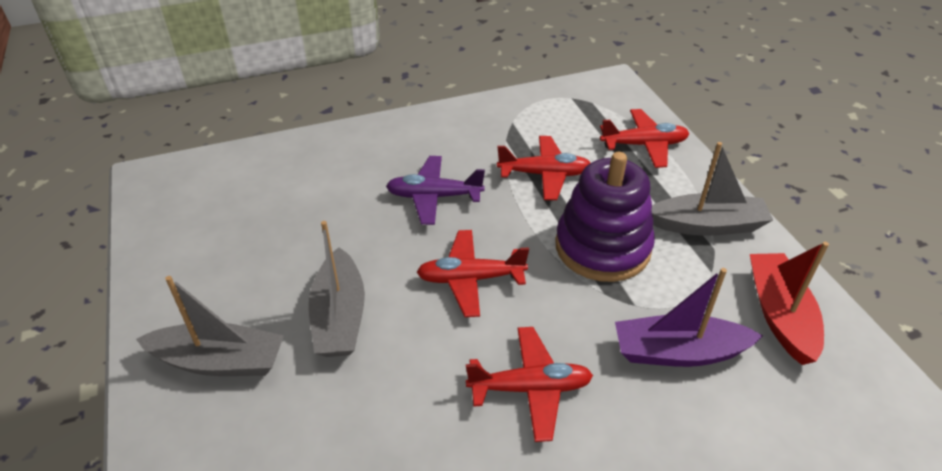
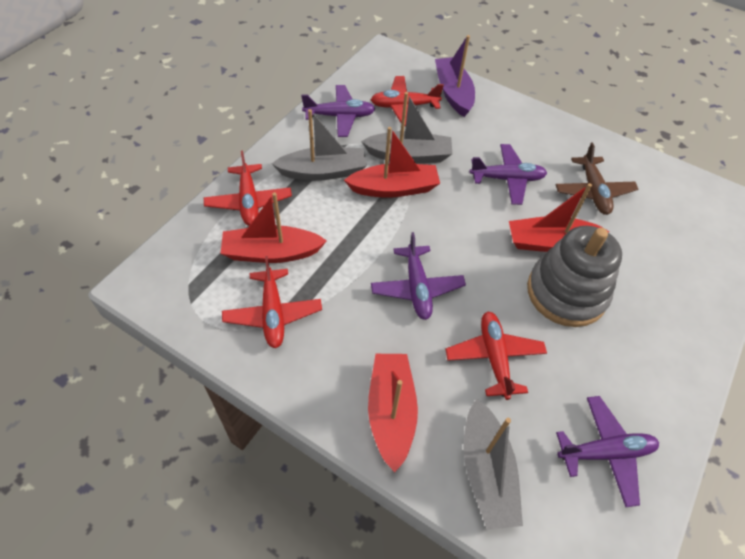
brown plane: none = 0 -> [556,143,638,215] = 1
grey stacking toy: none = 0 -> [527,226,622,327] = 1
purple plane: [386,156,485,225] = 1 -> [301,85,375,137] [371,232,466,320] [469,144,547,205] [556,396,659,507] = 4
purple stacking toy: [555,152,655,282] = 1 -> none = 0
red boat: [750,242,829,365] = 1 -> [220,192,327,263] [344,127,440,198] [368,354,418,472] [509,183,610,252] = 4

